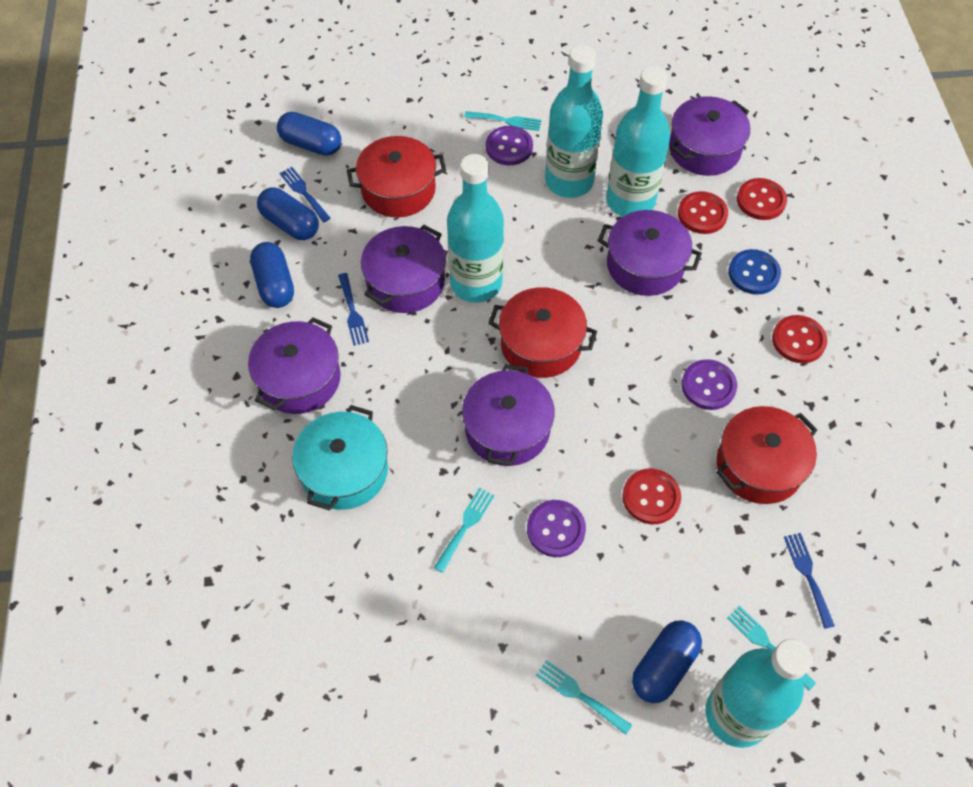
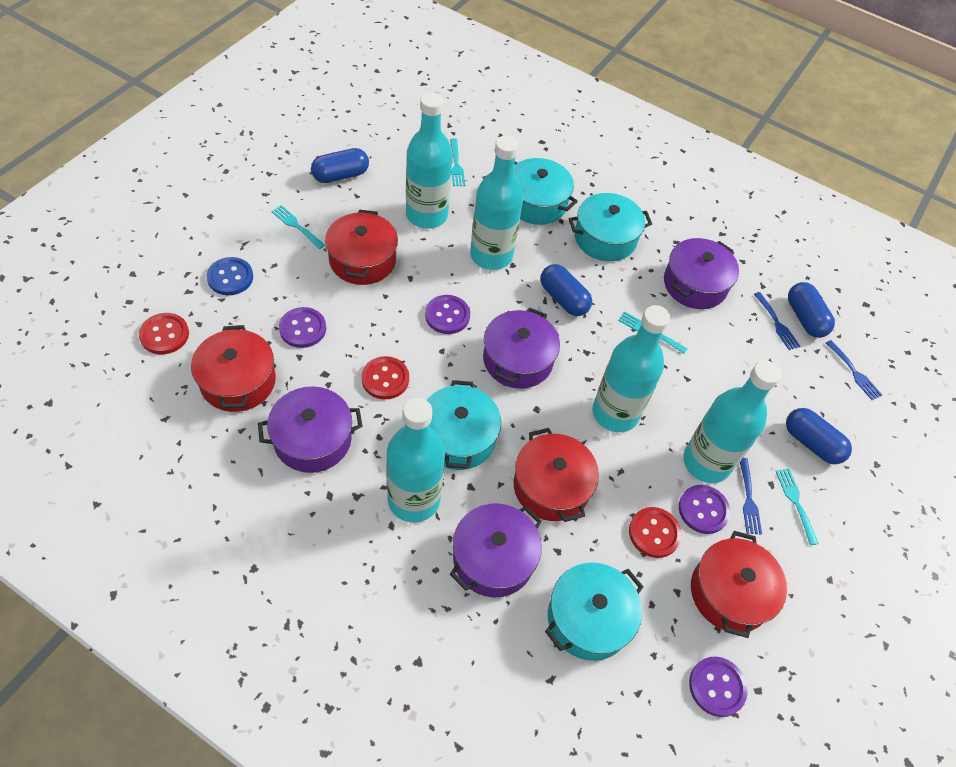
purple button: [486,126,533,165] [527,500,586,557] [681,359,737,410] = 3 -> [279,307,326,348] [425,295,470,334] [679,485,730,534] [689,657,748,717] = 4
purple pot: [248,317,341,414] [361,225,446,313] [462,364,555,466] [597,210,702,296] [669,96,750,176] = 5 -> [258,386,363,473] [450,503,542,597] [483,307,560,389] [664,238,739,309] = 4
red button: [622,469,681,524] [678,191,728,234] [737,178,787,220] [772,315,827,363] = 4 -> [139,313,189,354] [361,356,409,400] [629,507,682,558] = 3
red pot: [347,136,446,218] [488,287,597,378] [716,406,817,504] = 3 -> [191,325,276,412] [325,210,398,285] [514,428,599,522] [691,531,787,638] = 4
turquoise bottle: [447,154,504,303] [545,45,603,198] [606,66,670,217] [706,639,812,748] = 4 -> [386,398,445,523] [406,92,452,228] [470,135,523,270] [592,305,670,432] [683,360,781,483] = 5
turquoise pot: [292,405,388,511] = 1 -> [426,380,501,470] [514,158,578,225] [545,562,644,661] [569,193,652,261] = 4

